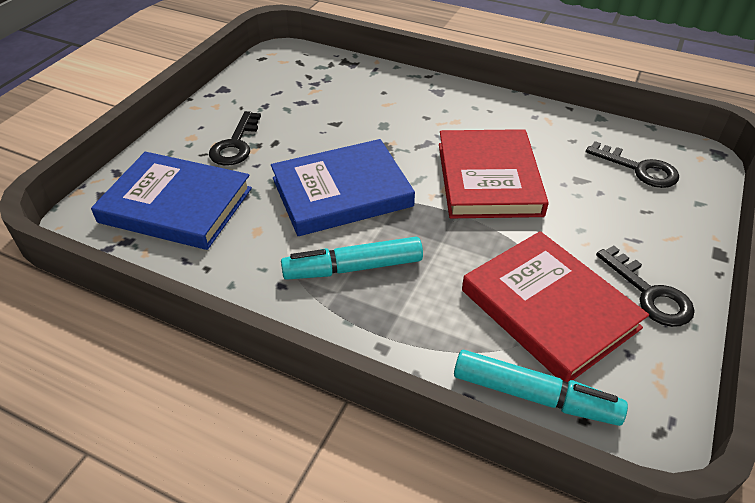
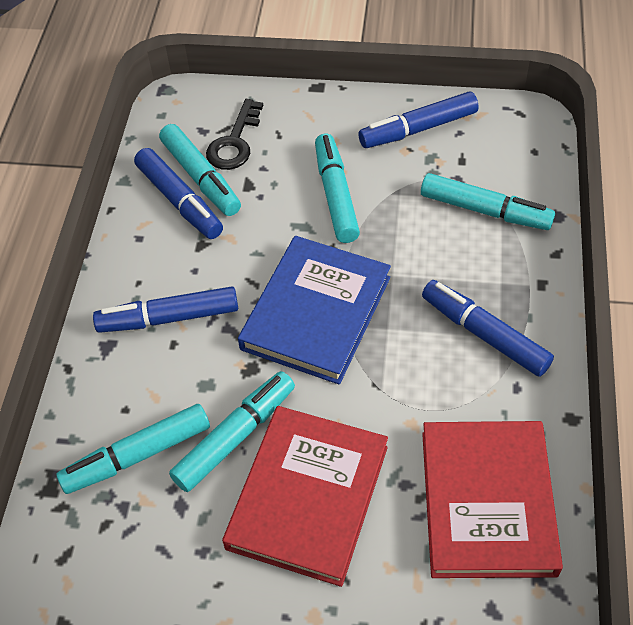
black key: [209,111,261,166] [586,141,679,188] [596,246,695,327] = 3 -> [206,99,263,170] = 1
blue book: [91,152,252,250] [271,139,415,236] = 2 -> [238,236,391,385] = 1
blue marker: none = 0 -> [93,286,238,333] [134,148,223,239] [358,91,479,148] [422,280,554,377] = 4
turquoise marker: [281,237,423,280] [454,350,628,426] = 2 -> [56,404,210,494] [159,124,241,216] [169,371,295,492] [315,134,360,243] [421,173,555,230] = 5

